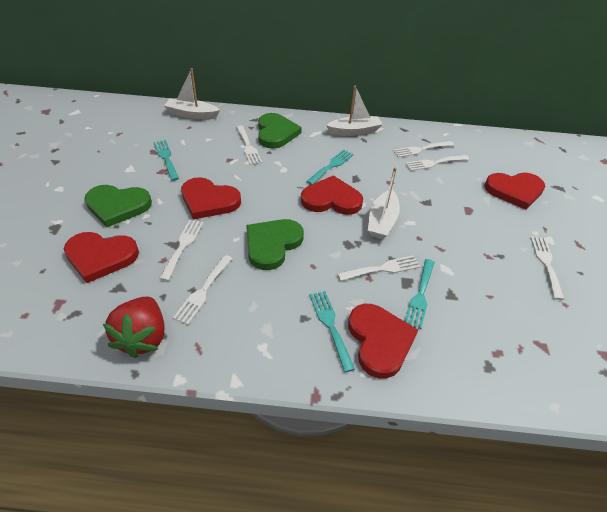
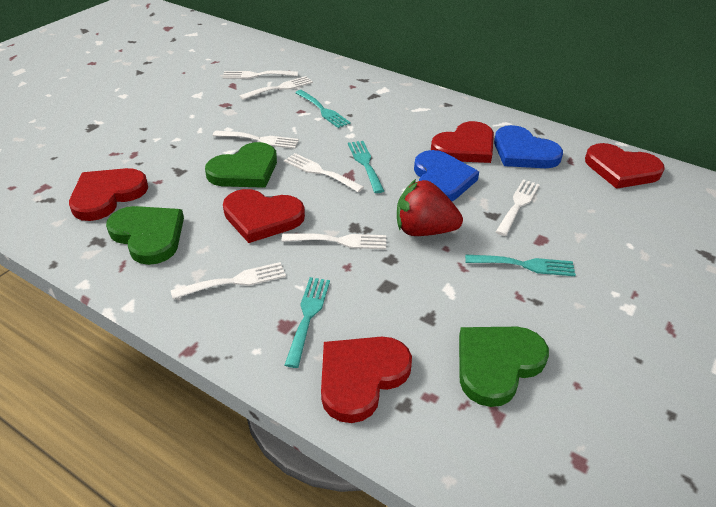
blue heart: none = 0 -> [414,150,479,201] [494,125,563,168] = 2
white boat: [164,69,220,119] [326,86,383,136] [368,167,400,239] = 3 -> none = 0

